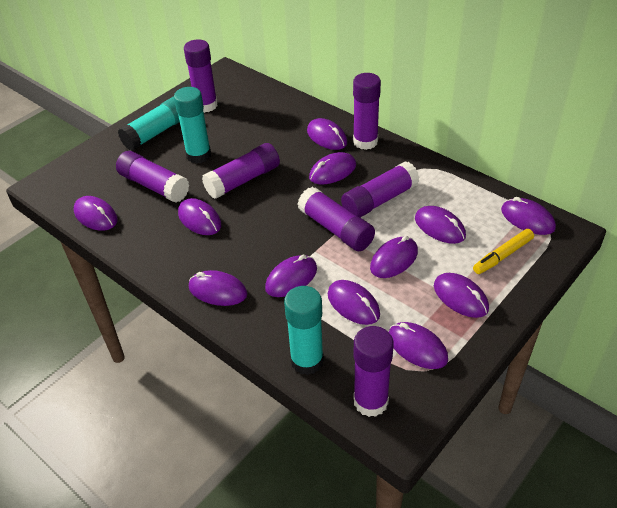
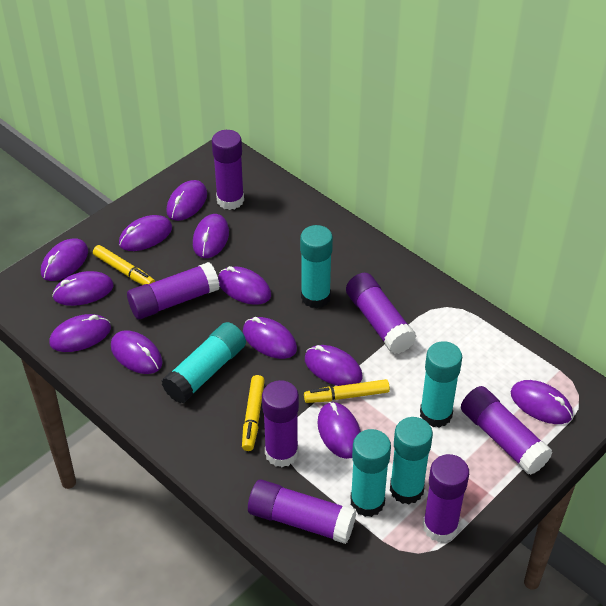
turquoise glue stick: [118,97,180,151] [174,87,211,164] [284,286,324,375] = 3 -> [162,322,246,404] [300,225,333,308] [350,429,391,517] [390,417,433,504] [420,341,462,428] = 5
yellow marker: [473,229,534,274] = 1 -> [93,245,155,285] [242,375,265,451] [304,379,390,403] = 3

